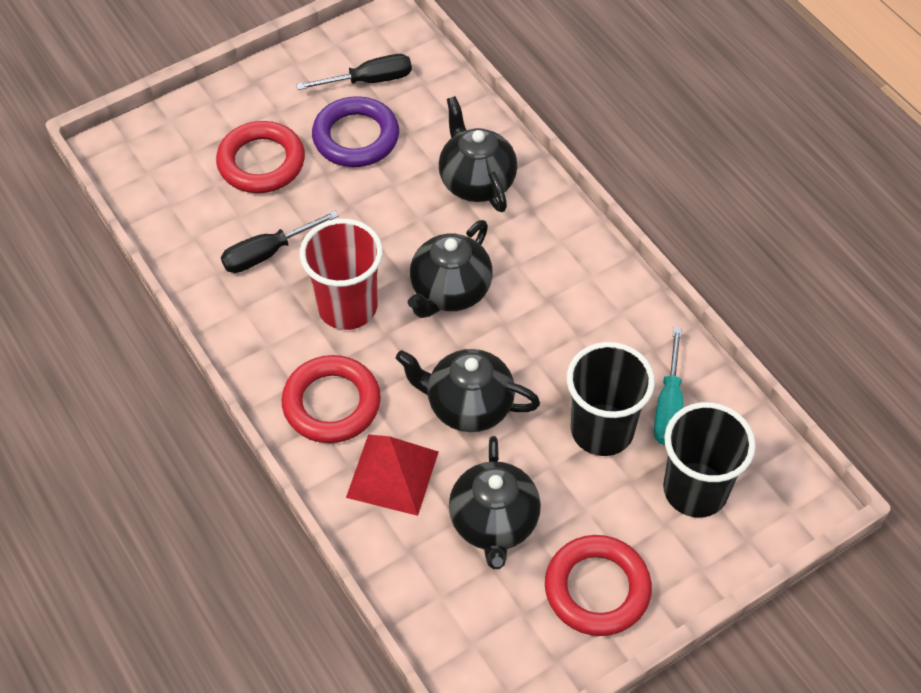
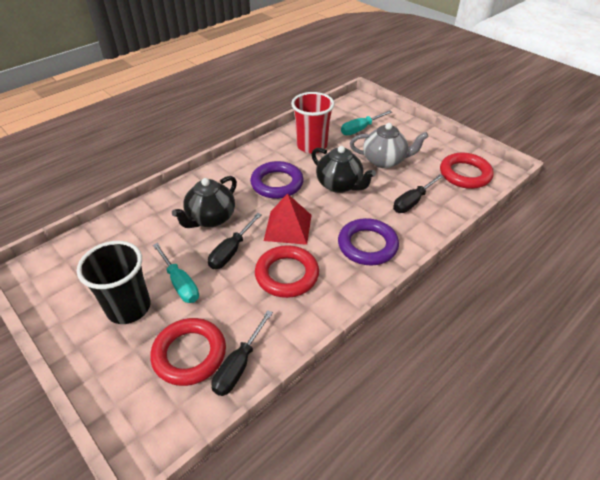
black cup: [567,342,655,456] [663,402,756,518] = 2 -> [77,241,151,324] = 1
black screwdriver: [221,211,339,273] [296,54,412,90] = 2 -> [208,213,262,269] [211,310,273,396] [393,174,444,213] = 3
black teapot: [396,349,540,432] [408,220,493,318] [439,96,517,212] [449,436,541,569] = 4 -> [172,176,237,228] [311,146,376,193] = 2
grey teapot: none = 0 -> [350,123,429,168] = 1
purple ring: [312,96,399,167] = 1 -> [250,161,304,199] [338,218,399,265] = 2
turquoise screwdriver: [654,327,683,446] = 1 -> [153,243,199,303] [341,110,392,135] = 2

